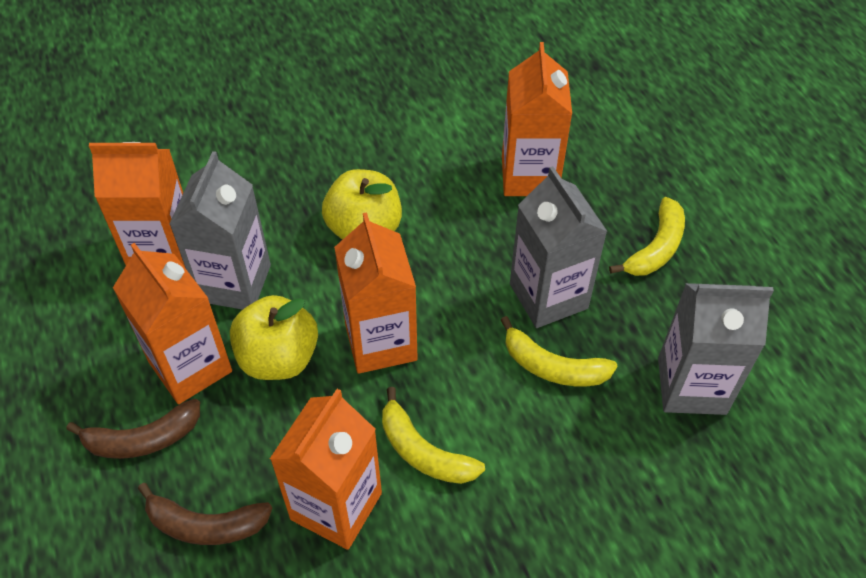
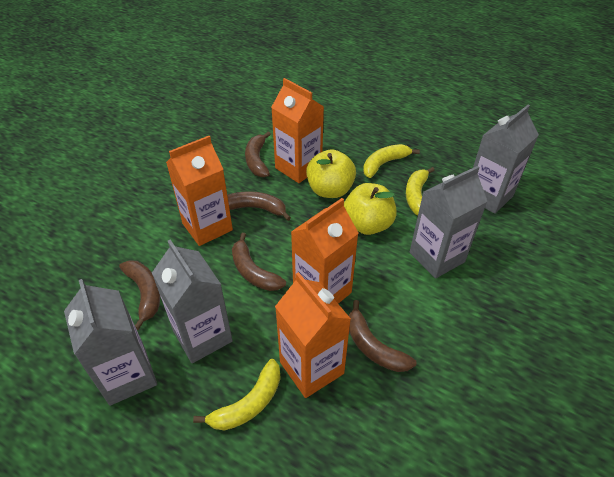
brown banana: [66,398,200,459] [138,483,272,545] = 2 -> [119,260,160,330] [227,191,291,221] [232,233,286,291] [245,132,271,177] [349,300,416,372] = 5
grey carton: [169,151,271,310] [510,166,608,328] [658,283,774,415] = 3 -> [64,279,157,406] [152,239,233,363] [410,166,488,278] [473,105,539,214] = 4
orange carton: [89,142,185,267] [113,243,232,404] [270,389,382,550] [334,212,418,374] [502,42,572,196] = 5 -> [166,136,233,246] [271,78,324,183] [275,272,351,398] [291,198,358,304] = 4

